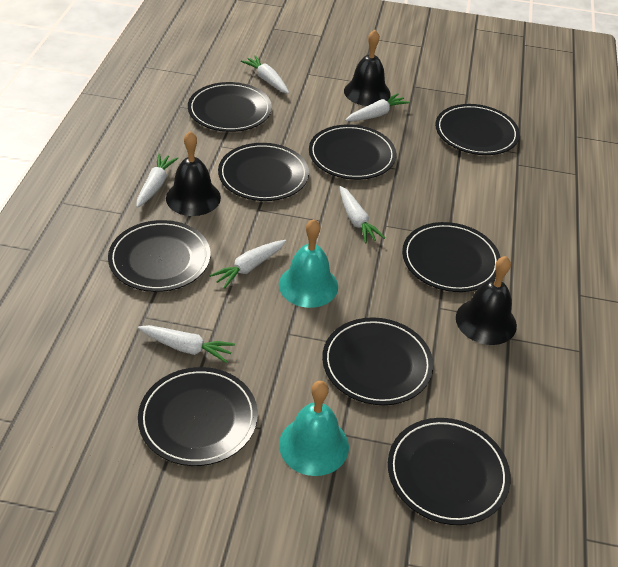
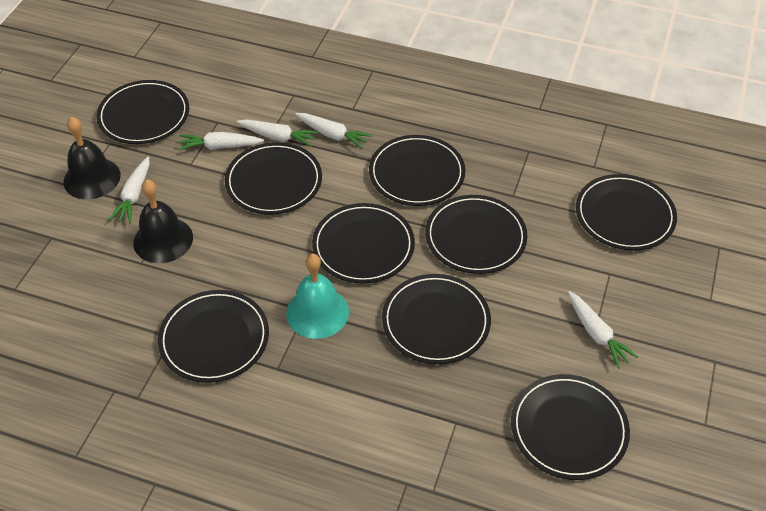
black bell: [166,131,221,216] [344,30,391,106] [456,256,517,345] = 3 -> [64,117,121,199] [133,179,193,263] = 2
turquoise bell: [279,219,338,308] [279,381,349,476] = 2 -> [286,254,349,339] = 1
white carrot: [136,154,178,208] [138,325,235,363] [209,240,286,289] [241,56,289,94] [340,186,385,243] [345,93,410,121] = 6 -> [109,157,150,223] [178,132,264,151] [237,119,318,147] [295,113,373,149] [568,291,638,369] = 5

